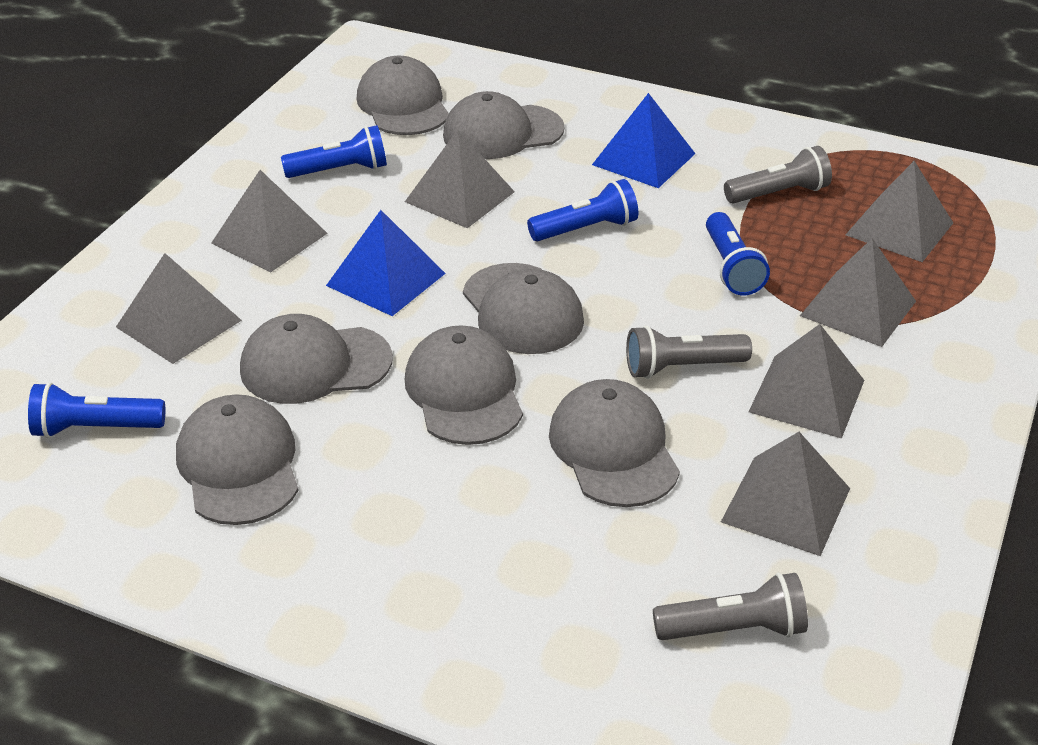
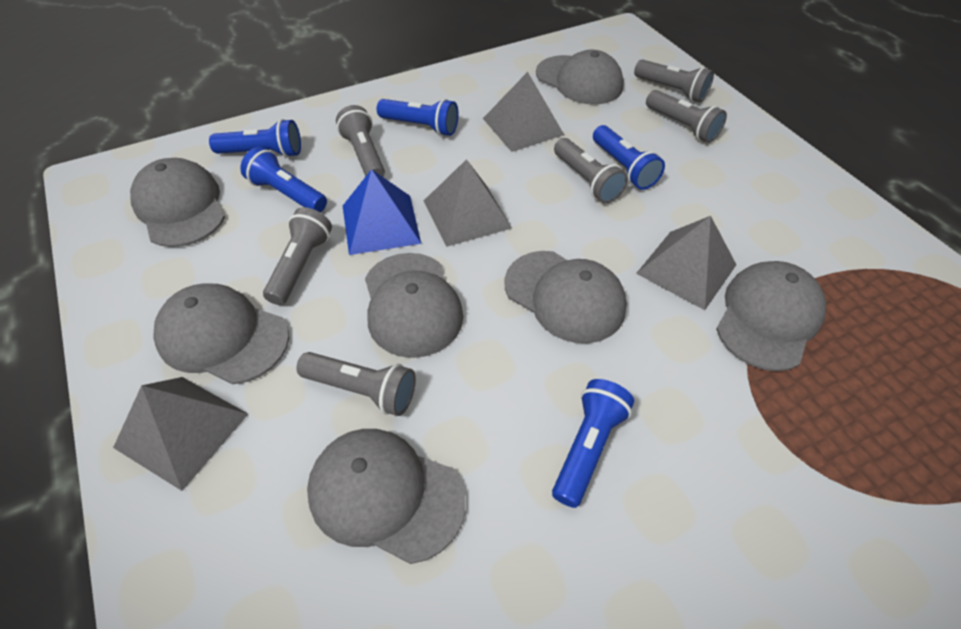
blue flashlight: [28,382,165,438] [281,125,387,178] [527,179,638,241] [706,212,770,295] = 4 -> [209,119,301,158] [241,147,327,212] [377,99,459,136] [552,379,634,508] [593,125,665,190] = 5
blue pyramid: [326,210,446,316] [592,93,696,188] = 2 -> [343,169,421,255] = 1
grey flashlight: [626,325,752,379] [653,573,808,640] [724,146,832,203] = 3 -> [263,207,332,305] [296,352,416,416] [336,105,385,177] [554,138,628,203] [634,59,714,102] [646,90,727,143] = 6
grey pyramid: [116,253,242,364] [211,170,328,272] [405,130,515,228] [721,432,850,556] [749,324,865,438] [800,238,916,347] [845,161,953,262] = 7 -> [113,377,248,491] [424,159,512,247] [483,72,564,152] [636,216,736,310] = 4

